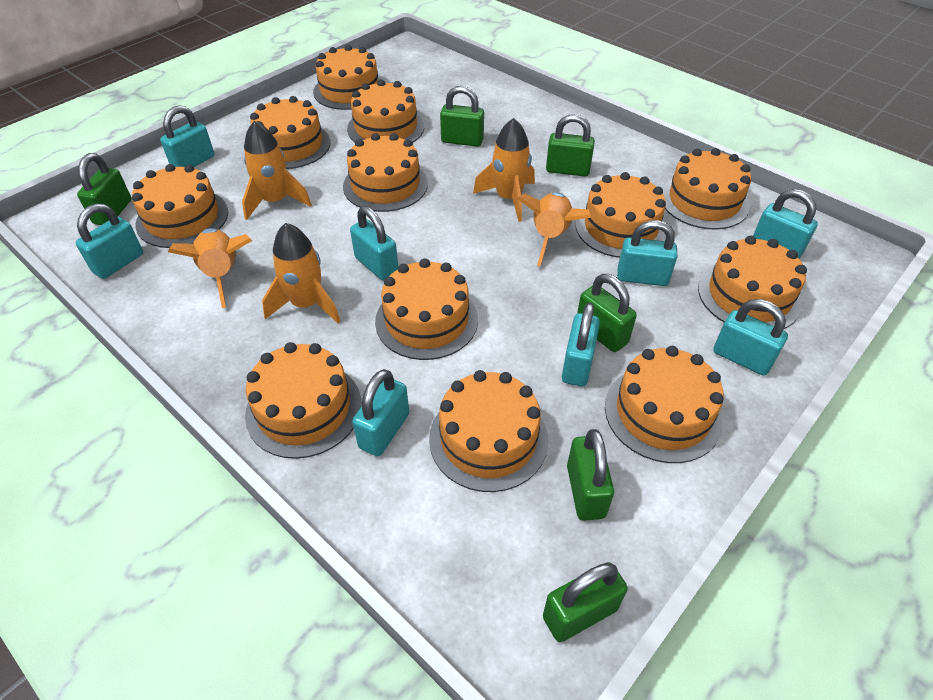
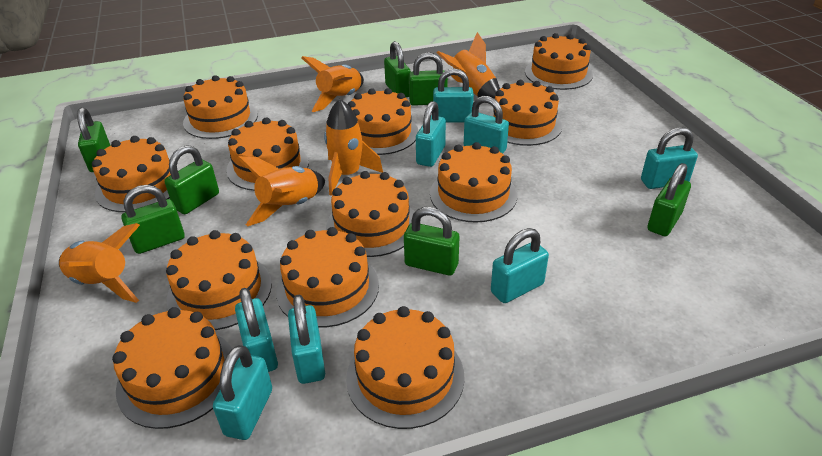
green padlock: [77,153,131,225] [440,86,484,147] [543,562,628,642] [546,114,595,177] [567,429,614,521] [577,274,637,352] = 6 -> [77,107,111,172] [121,185,185,254] [164,145,219,214] [384,41,411,98] [404,207,460,276] [409,52,448,106] [647,163,691,236] = 7

